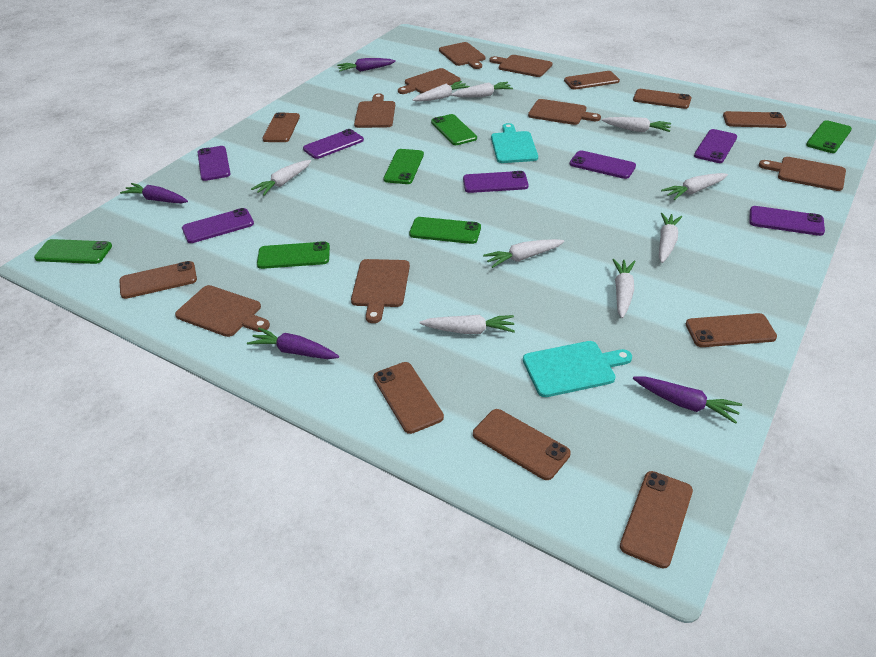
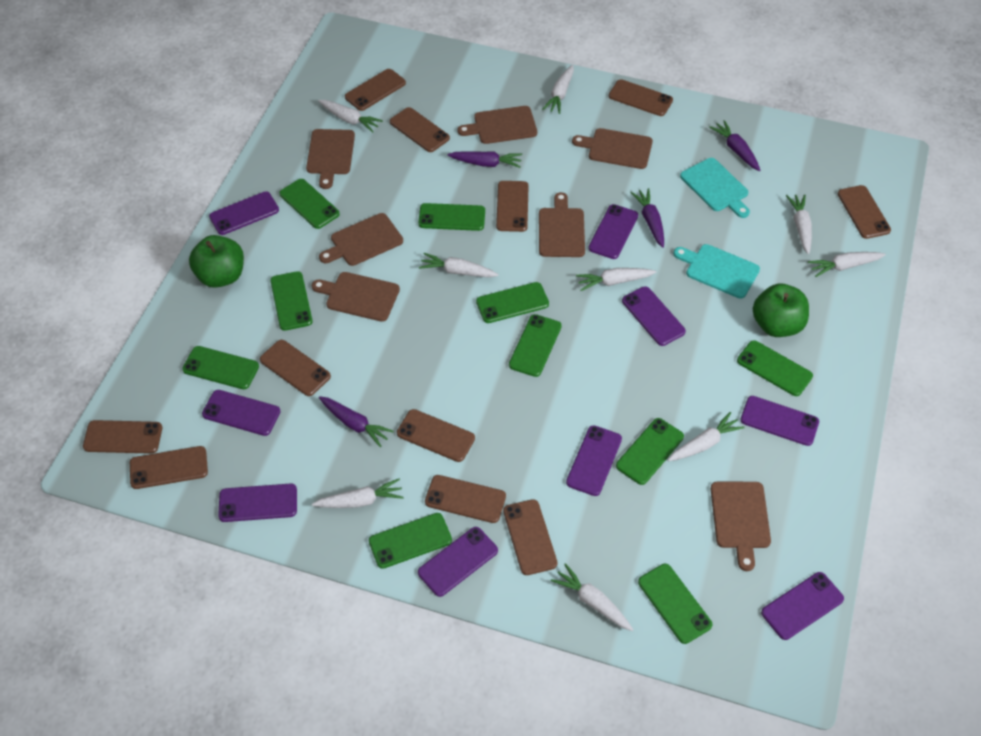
brown cutting board: [175,285,270,337] [351,259,410,323] [354,93,395,128] [398,68,460,94] [439,42,486,69] [489,55,552,77] [528,99,601,125] [759,157,846,191] = 8 -> [306,129,355,189] [312,272,400,322] [319,213,403,266] [458,106,537,144] [539,192,585,257] [572,128,653,169] [711,482,771,571] = 7
brown phone: [119,261,197,299] [262,112,300,142] [373,362,444,434] [473,409,571,480] [564,71,620,90] [620,471,693,568] [633,89,691,109] [686,313,777,347] [723,111,787,128] = 9 -> [83,420,162,454] [130,446,208,489] [260,340,331,396] [345,69,406,111] [390,107,450,152] [397,409,475,462] [425,475,506,523] [496,181,529,232] [503,499,557,575] [609,79,673,116] [838,185,891,239] = 11
green apple: none = 0 -> [189,235,244,288] [753,284,809,337] = 2
green phone: [34,239,112,264] [257,241,330,269] [383,149,424,184] [409,217,481,244] [431,114,477,145] [806,120,852,153] = 6 -> [182,346,259,389] [270,271,313,331] [279,179,340,229] [369,513,452,569] [418,203,485,231] [476,282,549,323] [509,314,562,377] [616,418,684,485] [638,564,712,644] [737,340,813,396] = 10
purple phone: [182,208,254,243] [198,146,230,181] [303,129,364,159] [463,171,529,193] [570,150,636,179] [694,129,737,163] [749,206,825,236] = 7 -> [202,390,281,436] [209,191,279,235] [218,483,297,522] [418,527,498,597] [566,425,622,496] [588,204,638,259] [622,286,686,346] [740,396,819,446] [761,572,844,640] = 9

